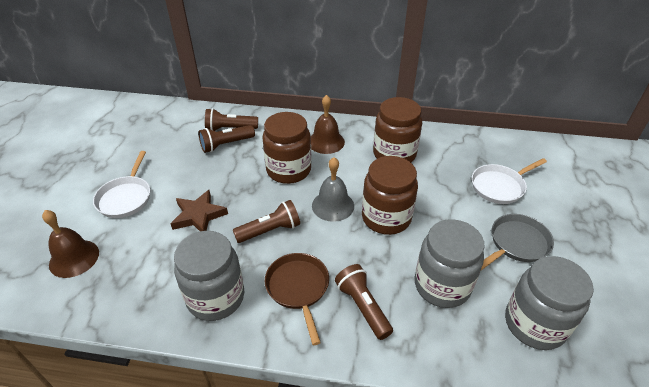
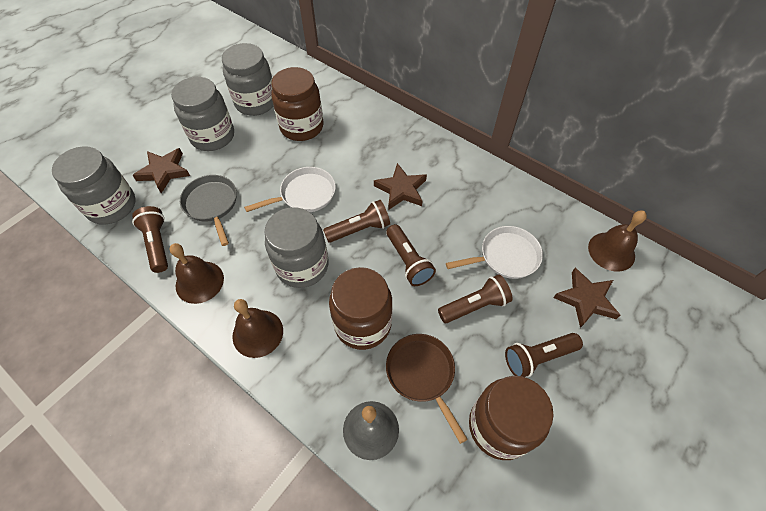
brown bell: [42,210,99,278] [311,95,345,154] = 2 -> [169,243,224,304] [232,299,283,358] [588,210,647,272] = 3
brown flashlight: [199,125,255,153] [205,108,258,131] [233,200,300,243] [335,264,393,340] = 4 -> [132,206,168,273] [323,200,390,243] [386,224,436,286] [438,274,512,323] [505,333,583,377] = 5
brown star: [170,190,228,231] = 1 -> [132,148,190,193] [374,163,427,210] [553,268,620,328] = 3
grey jar: [174,231,244,321] [415,219,485,308] [505,256,594,350] = 3 -> [52,146,136,225] [171,77,234,151] [222,43,273,116] [264,207,329,288] = 4

